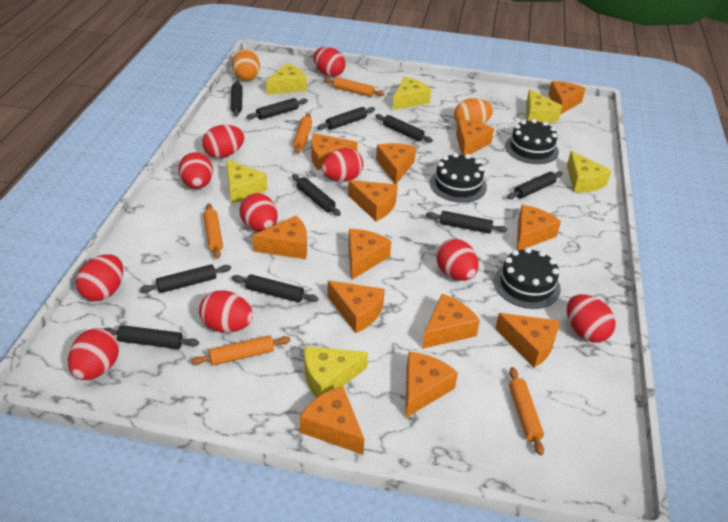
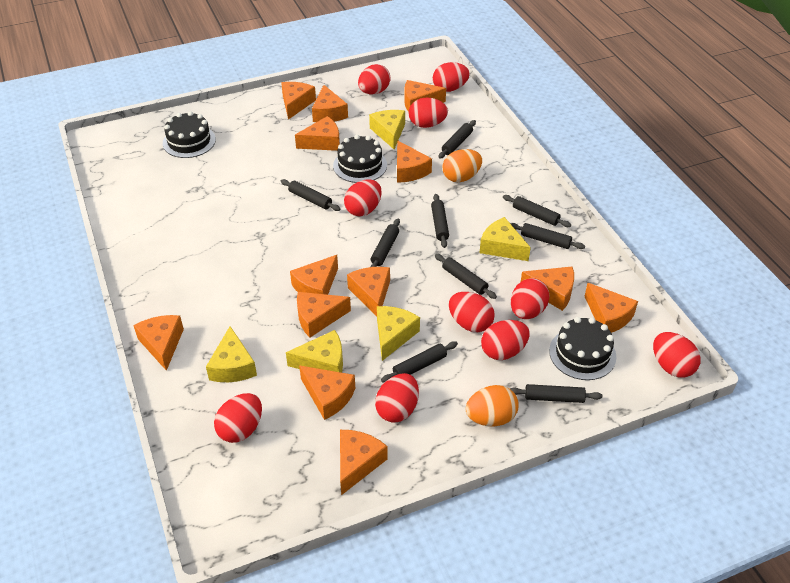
black rolling pin: [104,325,199,349] [140,264,231,293] [231,80,243,117] [232,274,319,303] [246,98,308,120] [292,174,341,216] [317,107,375,130] [375,114,433,143] [426,211,507,234] [507,171,563,199] = 10 -> [281,179,340,211] [370,218,400,267] [381,341,458,382] [431,194,449,248] [435,254,497,299] [439,120,476,159] [503,195,571,227] [510,223,585,249] [510,384,602,403] = 9
orange rolling pin: [191,335,291,366] [203,203,223,259] [293,113,312,154] [324,77,385,97] [509,367,544,455] = 5 -> none = 0
yellow cheese: [226,159,267,203] [266,63,307,95] [304,346,368,398] [393,77,431,110] [526,89,562,123] [567,151,611,193] = 6 -> [206,326,257,382] [286,330,343,373] [369,110,405,149] [377,306,420,361] [479,217,531,261] = 5

